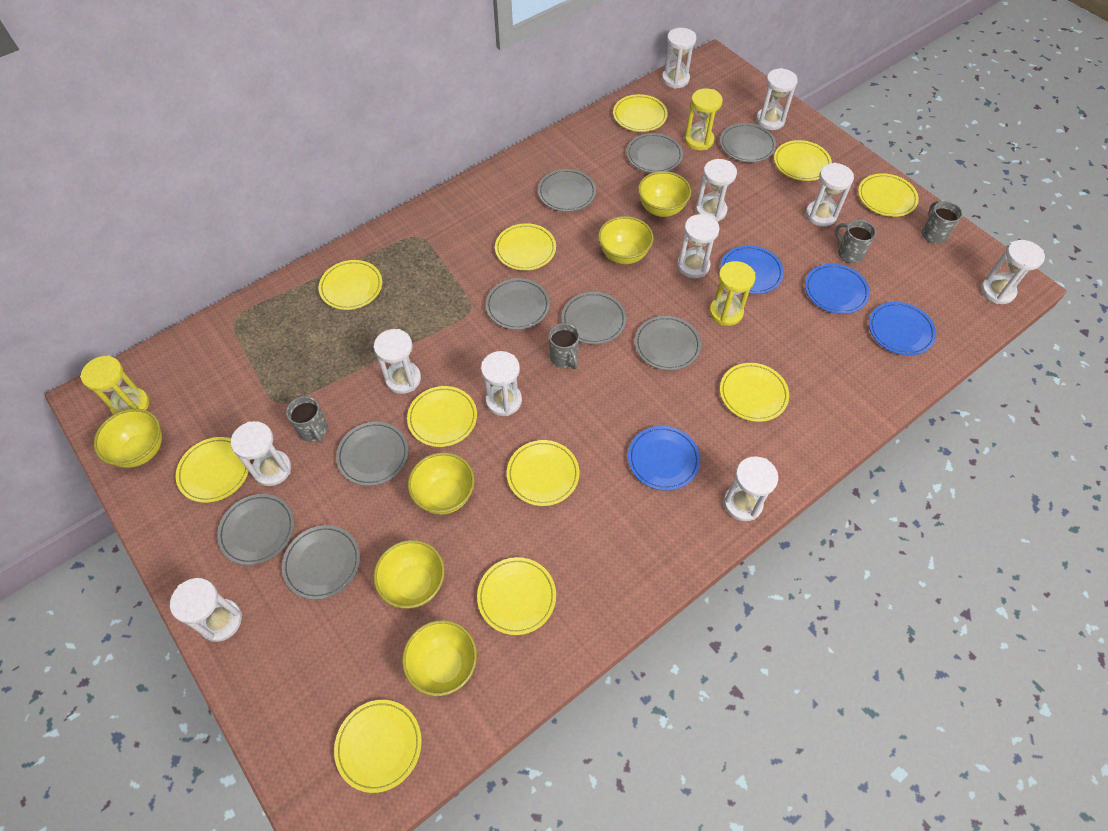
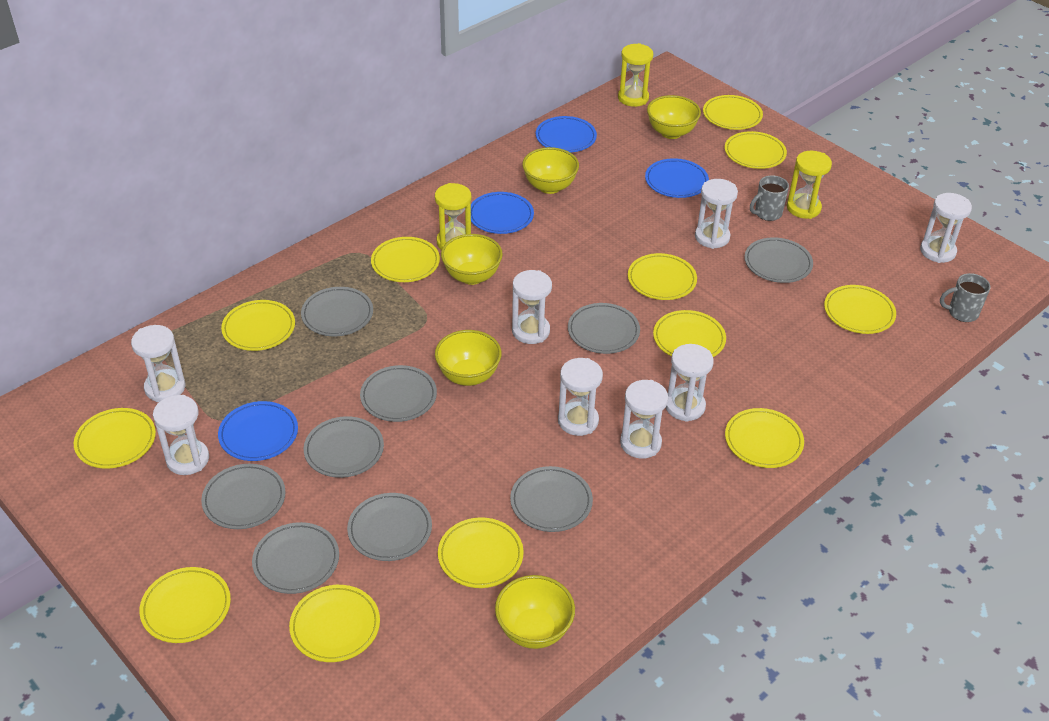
grey mug: [286,396,328,443] [549,323,580,369] [835,220,876,263] [922,201,963,244] = 4 -> [750,175,789,221] [940,273,991,322] = 2
white hourglass: [170,578,242,642] [231,421,291,486] [374,329,421,394] [481,351,522,416] [662,28,697,89] [677,214,719,278] [696,159,737,222] [723,456,778,521] [756,68,798,130] [806,163,854,227] [981,240,1045,304] = 11 -> [131,325,185,402] [153,395,209,475] [512,270,552,344] [558,358,603,436] [620,380,668,459] [666,344,714,422] [695,179,738,249] [920,193,972,263] = 8
yellow bowl: [94,408,162,468] [374,540,445,608] [402,620,477,696] [408,452,475,515] [598,216,654,264] [638,171,691,217] = 6 -> [435,330,502,386] [441,234,503,285] [495,575,575,649] [522,147,579,194] [647,95,701,139] = 5
yellow plate: [176,437,250,503] [318,260,382,310] [334,700,422,793] [407,386,477,447] [477,557,556,635] [495,223,556,271] [507,440,580,506] [613,94,668,132] [720,363,789,422] [774,140,832,181] [858,173,919,217] = 11 -> [74,408,156,469] [140,567,231,643] [221,300,295,351] [289,585,380,662] [371,237,440,282] [438,517,524,588] [628,253,697,300] [653,310,726,357] [703,95,763,130] [725,131,787,169] [725,408,804,468] [824,285,896,334] = 12

